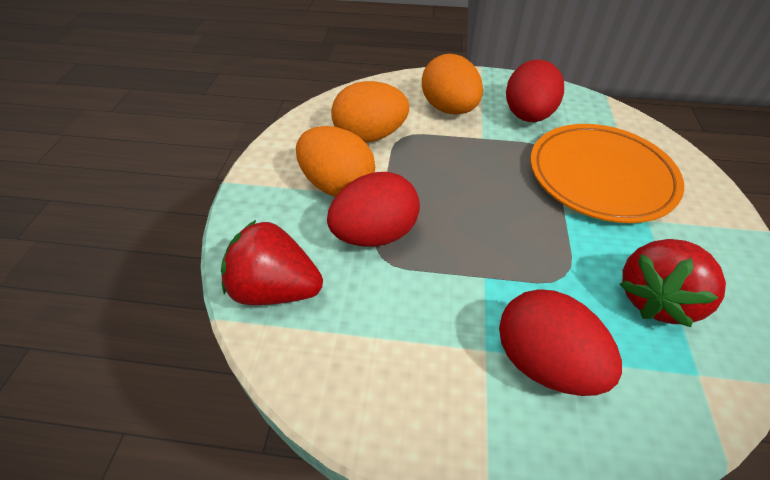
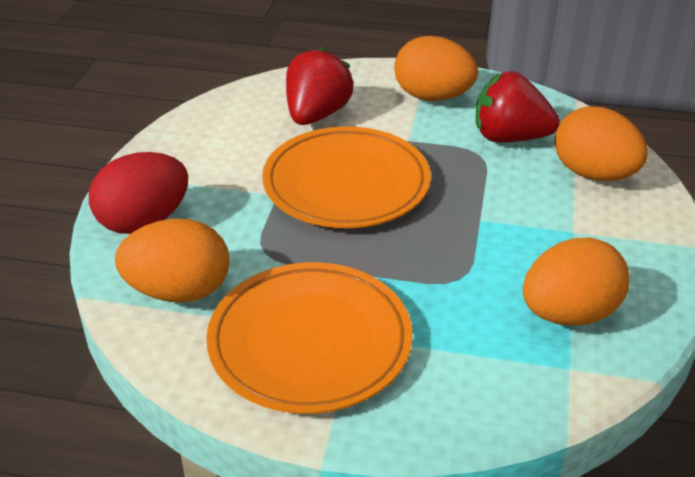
orange egg: [296,126,375,197] [331,81,409,143] [422,54,483,115] = 3 -> [115,219,230,302] [394,36,478,101] [523,238,630,326] [555,106,648,181] = 4
orange plate: [530,124,684,223] = 1 -> [206,262,413,414] [262,126,431,228] = 2
red egg: [327,172,420,247] [499,289,622,396] [506,60,564,122] = 3 -> [89,152,188,234] = 1

